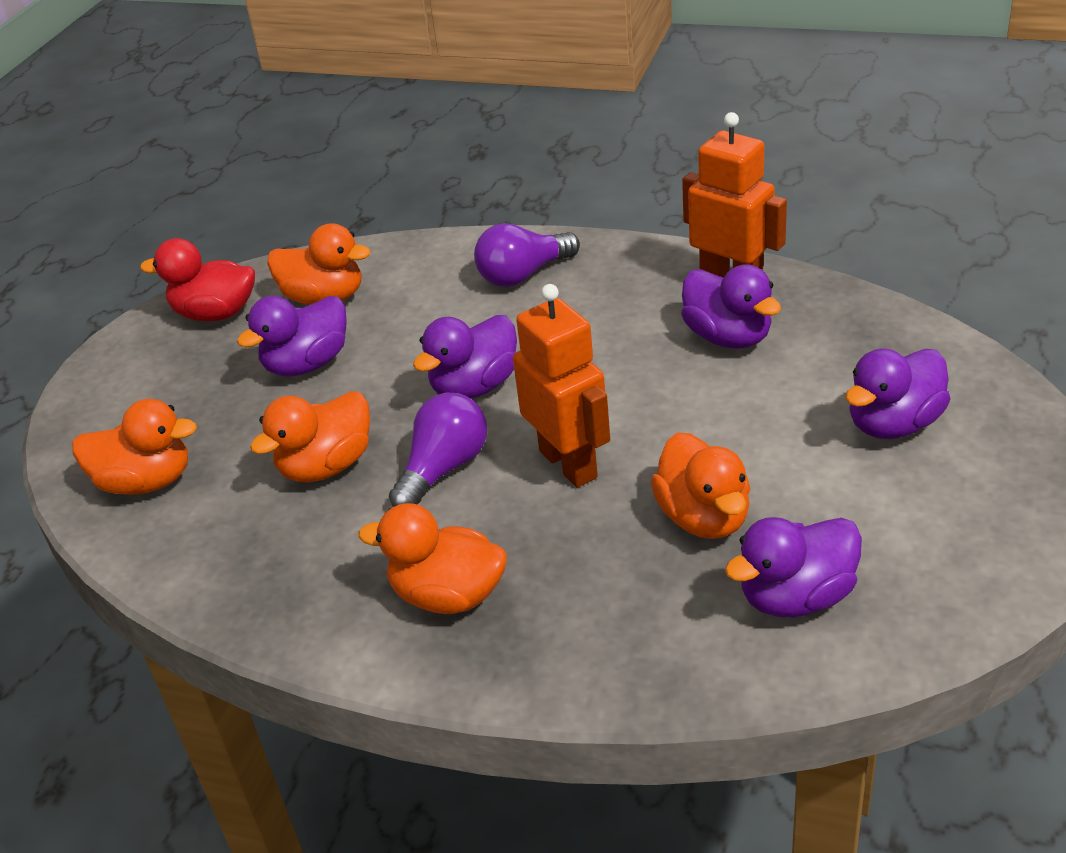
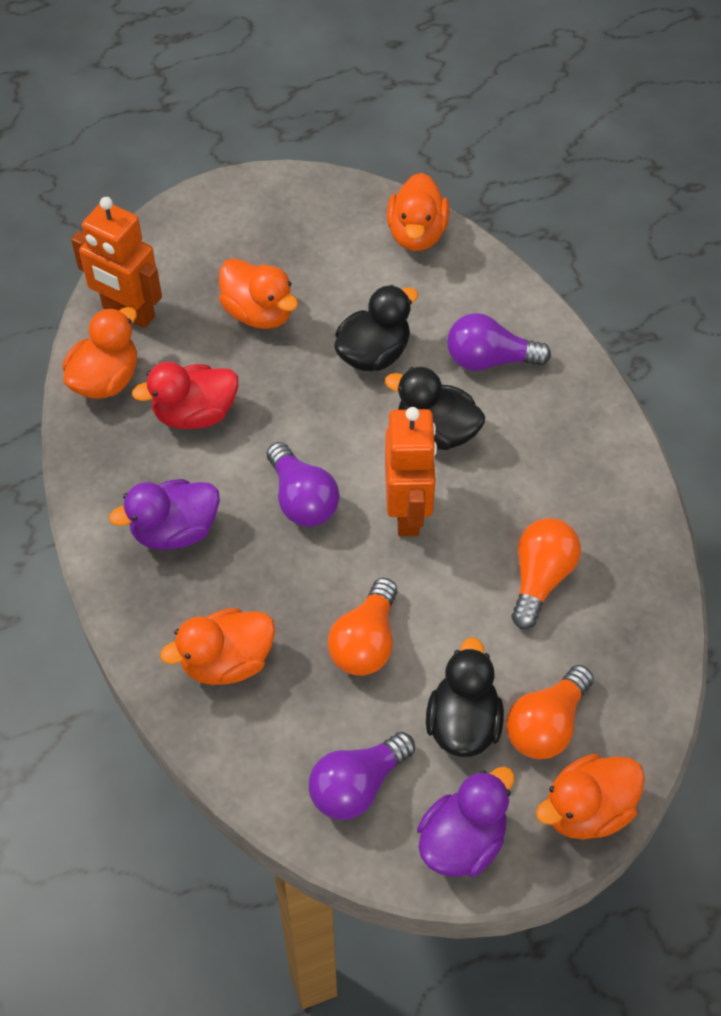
black duck: none = 0 -> [334,285,418,371] [385,367,485,450] [426,637,504,757] = 3
orange light bulb: none = 0 -> [328,578,397,676] [506,665,594,759] [511,518,581,629] = 3
purple duck: [237,296,347,377] [413,315,517,399] [681,264,781,349] [725,517,862,618] [846,349,951,439] = 5 -> [109,479,220,550] [417,766,515,877] = 2
purple light bulb: [389,392,487,507] [474,223,580,287] = 2 -> [267,442,339,527] [309,732,415,820] [447,313,551,371] = 3

